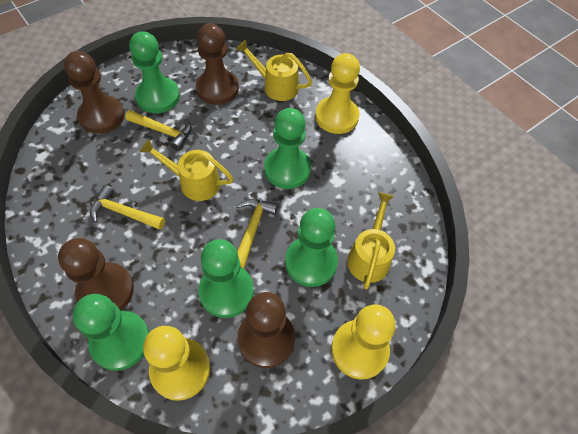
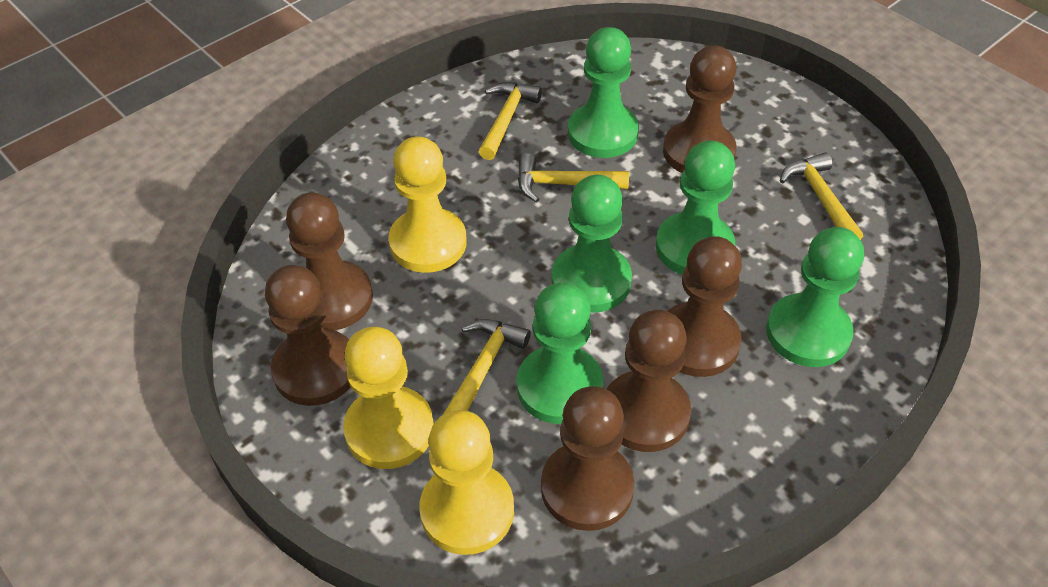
brown pawn: [58,238,134,311] [64,51,125,134] [196,23,239,105] [238,292,295,368] = 4 -> [265,265,350,406] [286,193,373,330] [541,386,634,531] [607,310,691,452] [663,45,736,173] [668,236,742,377] = 6
yellow hammer: [90,185,165,230] [125,110,191,151] [236,199,278,268] = 3 -> [443,319,531,414] [479,82,542,160] [518,153,629,202] [780,152,863,240] = 4
yellow watering can: [140,139,233,201] [236,40,312,101] [347,192,395,289] = 3 -> none = 0

